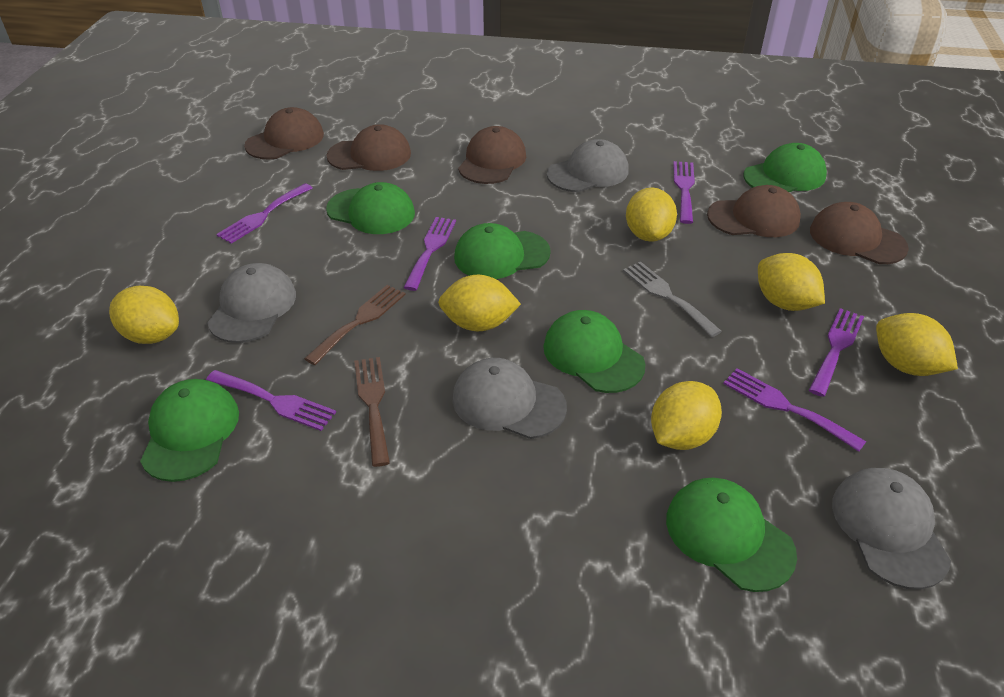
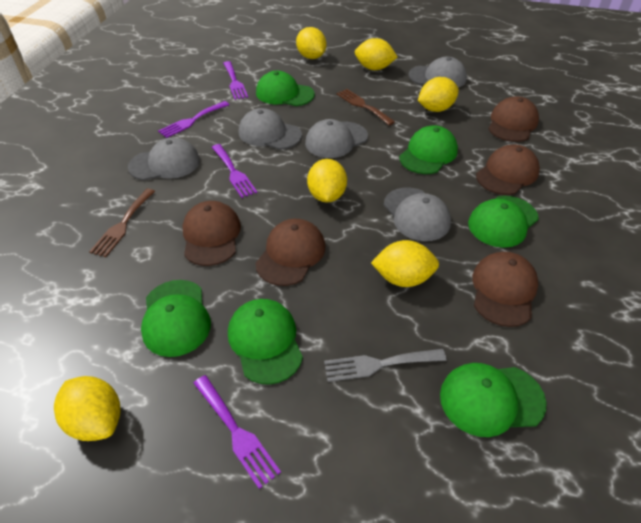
grey cap: [207,263,296,343] [452,358,567,439] [547,139,629,192] [832,468,951,590] = 4 -> [128,137,200,180] [239,108,302,150] [305,119,368,158] [384,187,451,241] [408,57,467,88] = 5
purple fork: [206,370,336,431] [216,183,313,244] [403,217,456,291] [673,161,695,224] [723,368,866,452] [809,308,864,397] = 6 -> [158,101,229,138] [194,375,281,489] [212,144,257,198] [223,61,248,100] = 4

